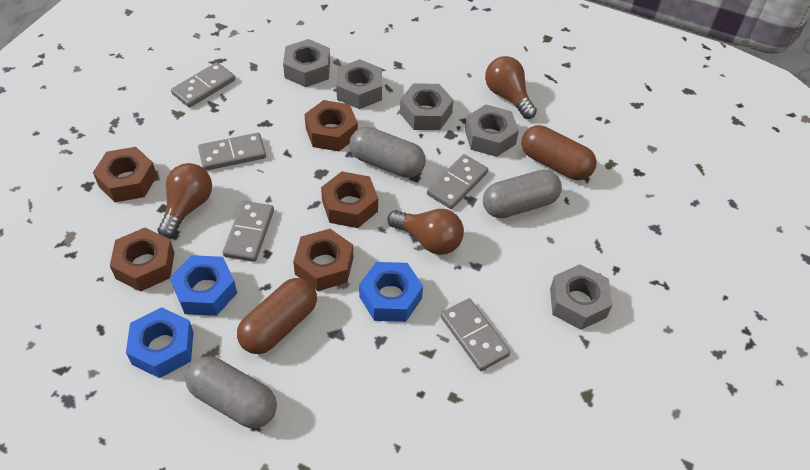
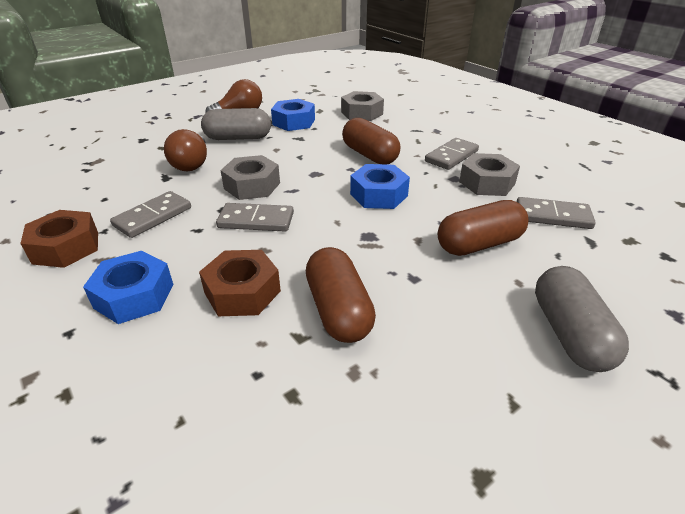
brown capsule: [237,278,317,354] [521,125,597,180] = 2 -> [306,247,376,343] [342,118,400,164] [438,200,529,256] = 3
brown light bulb: [157,163,212,239] [387,209,464,255] [485,56,537,119] = 3 -> [164,129,207,171] [205,79,262,112] = 2
brown nut: [93,147,157,202] [110,228,174,292] [293,229,353,291] [304,100,358,151] [321,171,378,228] = 5 -> [20,210,98,268] [199,250,281,316] = 2
grey capsule: [185,356,277,428] [350,127,426,178] [483,170,562,218] = 3 -> [201,108,271,140] [535,266,629,372] = 2
grey domino: [171,62,235,108] [198,133,266,171] [223,201,274,262] [427,154,488,209] [441,298,510,371] = 5 -> [110,191,191,238] [216,203,294,232] [425,138,479,170] [516,197,596,229] = 4
grey nut: [283,39,330,87] [336,59,382,109] [400,84,454,130] [465,105,519,157] [550,264,612,330] = 5 -> [220,155,280,200] [341,91,384,121] [459,153,520,196] = 3

